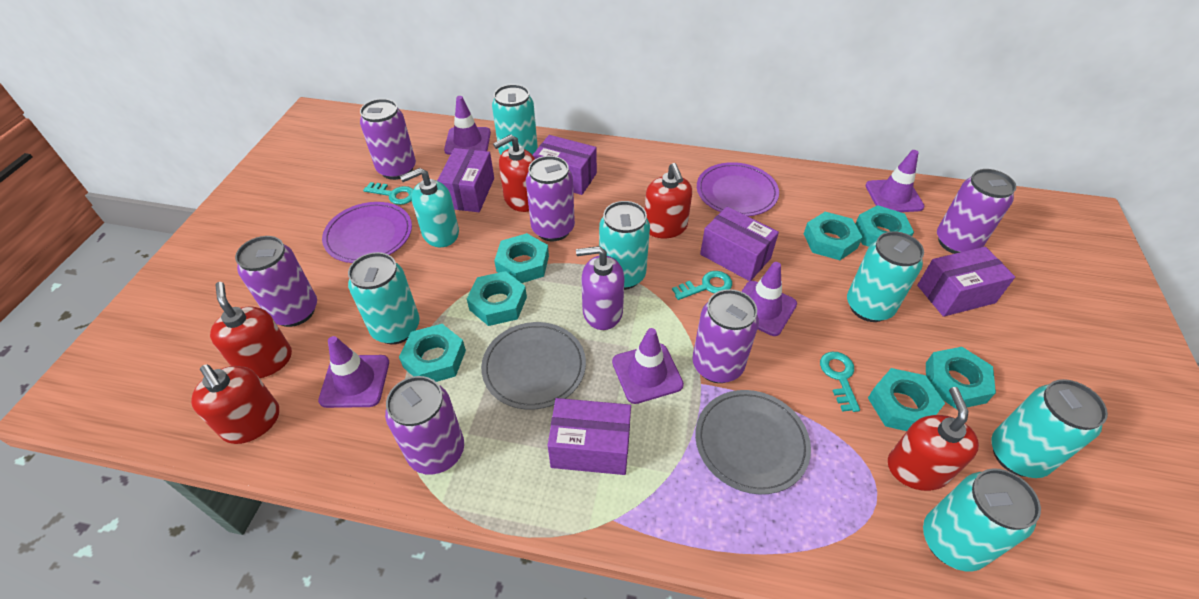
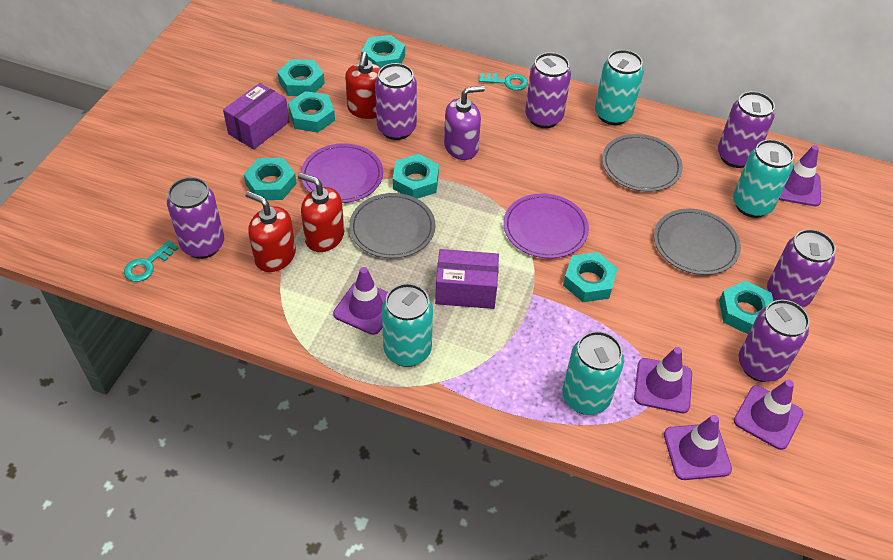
grey plate: [481,322,586,410] [695,390,811,494] = 2 -> [349,193,435,258] [602,134,683,192] [654,209,741,275] = 3
purple box: [437,148,494,212] [533,135,597,195] [548,398,631,475] [700,206,779,281] [917,246,1015,317] = 5 -> [223,83,289,149] [435,249,499,309] = 2
red soap dispenser: [191,364,279,444] [210,282,292,378] [493,134,535,212] [645,163,692,238] [888,387,979,491] = 5 -> [245,191,296,272] [298,173,344,252] [345,52,381,119] = 3
turquoise can: [348,252,420,344] [492,84,538,155] [599,201,650,290] [847,231,924,322] [923,469,1041,572] [991,379,1108,478] = 6 -> [382,283,433,367] [562,331,624,415] [595,50,644,125] [733,139,794,218] = 4
turquoise key: [363,182,413,205] [672,271,732,300] [820,352,860,412] = 3 -> [124,240,178,282] [479,73,528,91] = 2
turquoise soap dispenser: [400,168,459,247] = 1 -> none = 0

